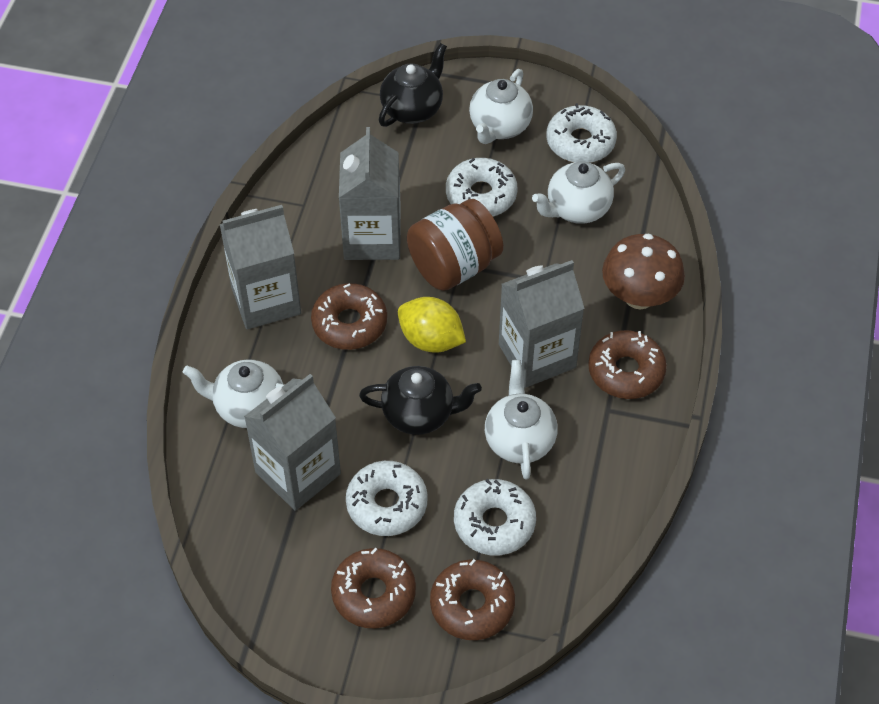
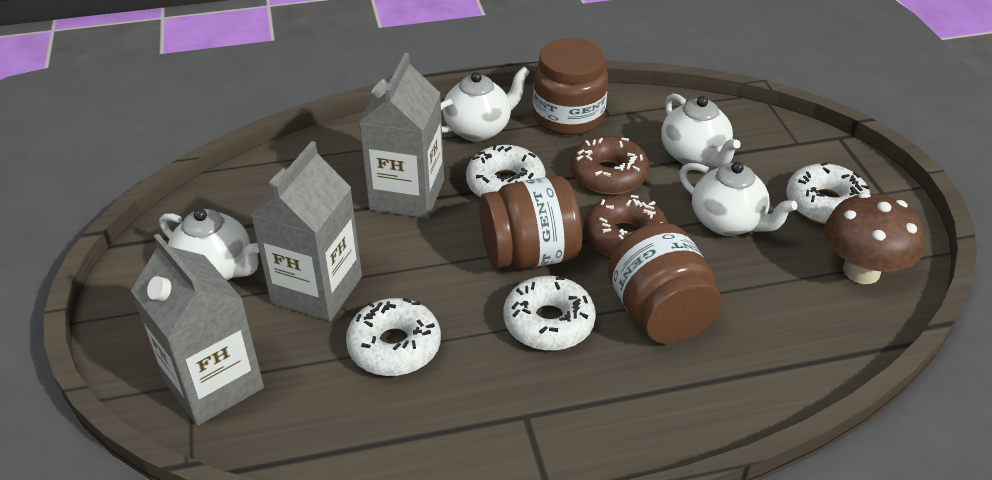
black teapot: [359,366,482,435] [379,43,447,127] = 2 -> none = 0
brown donut: [311,283,387,350] [331,547,416,628] [430,559,515,640] [588,330,667,399] = 4 -> [570,136,650,195] [584,195,668,257] = 2
brown jar: [407,199,503,291] = 1 -> [479,176,582,269] [533,38,608,135] [607,223,722,344] = 3
grey carton: [220,205,301,329] [244,374,341,511] [339,127,401,260] [499,260,585,388] = 4 -> [131,233,264,426] [250,141,362,322] [358,53,444,219] = 3
yellow lemon: [398,297,466,353] = 1 -> none = 0

